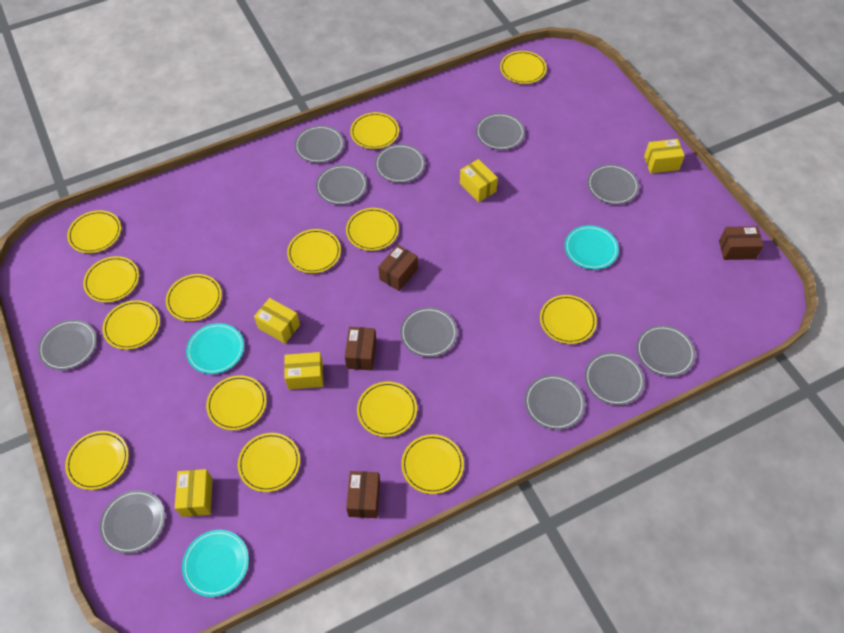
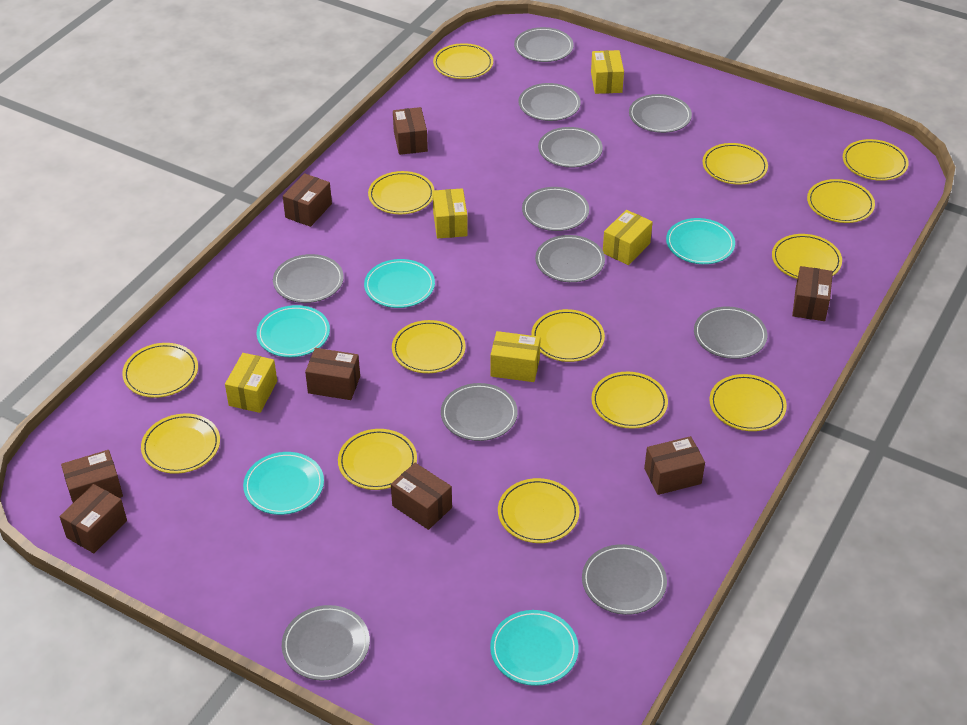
brown box: [345,327,377,370] [346,471,380,518] [378,245,418,291] [719,226,763,260] = 4 -> [60,484,127,553] [61,450,123,503] [283,173,332,227] [305,348,360,400] [391,463,452,530] [393,107,428,155] [644,436,705,495] [792,266,833,321] = 8
turquoise plate: [182,530,249,597] [186,323,244,374] [565,225,619,270] = 3 -> [243,452,324,515] [257,305,330,357] [364,259,435,308] [490,610,579,686] [666,218,735,264] = 5

